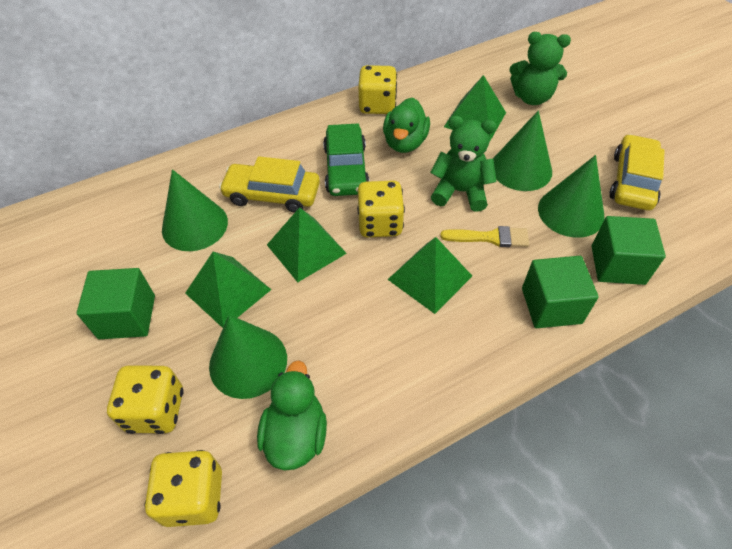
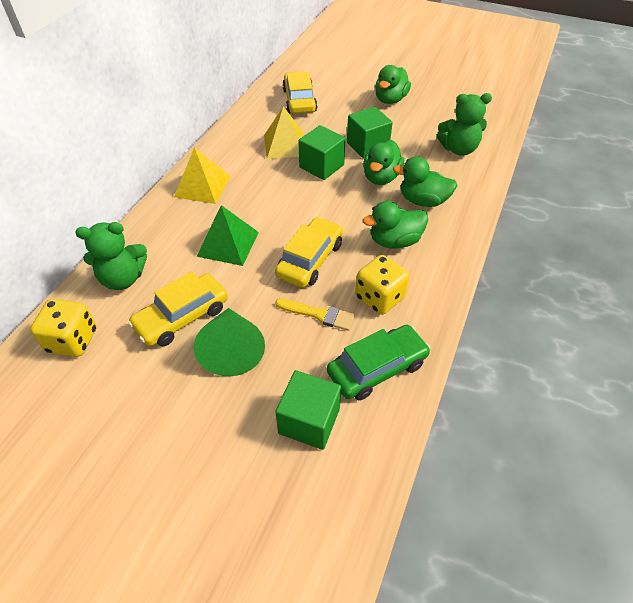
green cone: [162,169,228,251] [209,315,287,399] [493,111,552,191] [538,155,605,238] = 4 -> [194,308,265,376] = 1
green duck: [257,360,327,471] [383,98,430,153] = 2 -> [363,140,404,185] [363,201,428,249] [375,65,411,104] [393,157,457,207] = 4
green pyramid: [185,252,272,328] [267,207,347,282] [387,237,472,314] [444,75,506,141] = 4 -> [197,205,259,266] = 1
yellow car: [219,156,320,213] [610,134,665,211] = 2 -> [128,271,228,346] [275,217,343,288] [282,71,317,114] = 3
yellow dice: [107,365,184,434] [145,450,222,527] [357,180,405,238] [358,65,397,114] = 4 -> [30,299,97,357] [355,255,410,315] = 2
yellow pyramid: none = 0 -> [174,147,230,204] [264,106,304,159] = 2

